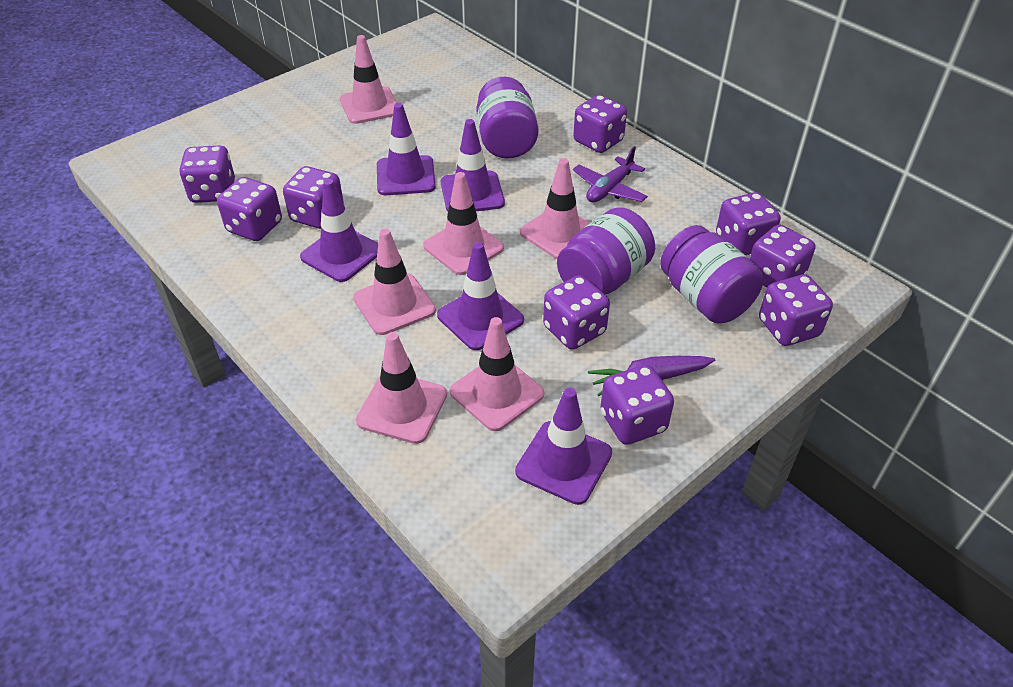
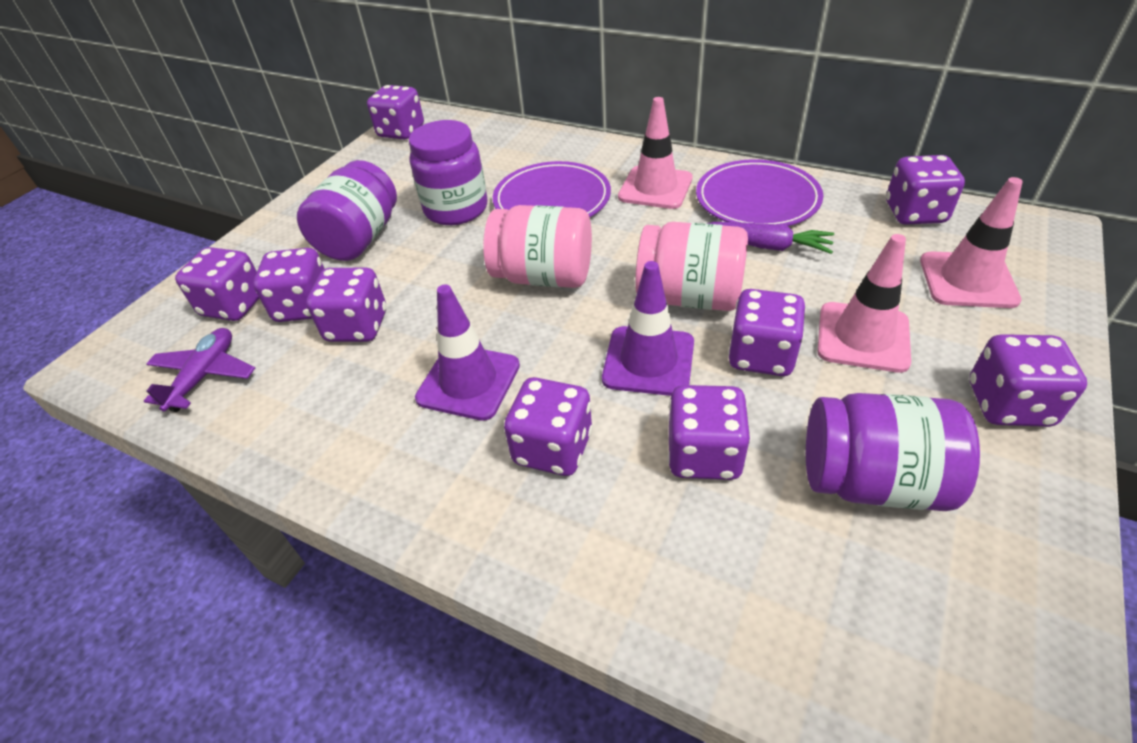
pink jar: none = 0 -> [483,205,592,288] [635,222,748,311] = 2
pink traffic cone: [340,35,397,124] [353,228,436,335] [356,332,447,444] [423,172,504,275] [450,317,544,431] [520,158,590,259] = 6 -> [618,97,693,209] [817,234,911,373] [920,177,1023,308] = 3
purple plate: none = 0 -> [493,161,611,217] [696,159,823,226] = 2
purple traffic cone: [300,179,378,282] [377,103,436,195] [437,242,524,350] [441,119,505,212] [515,387,612,505] = 5 -> [415,285,520,421] [602,261,694,396] = 2

